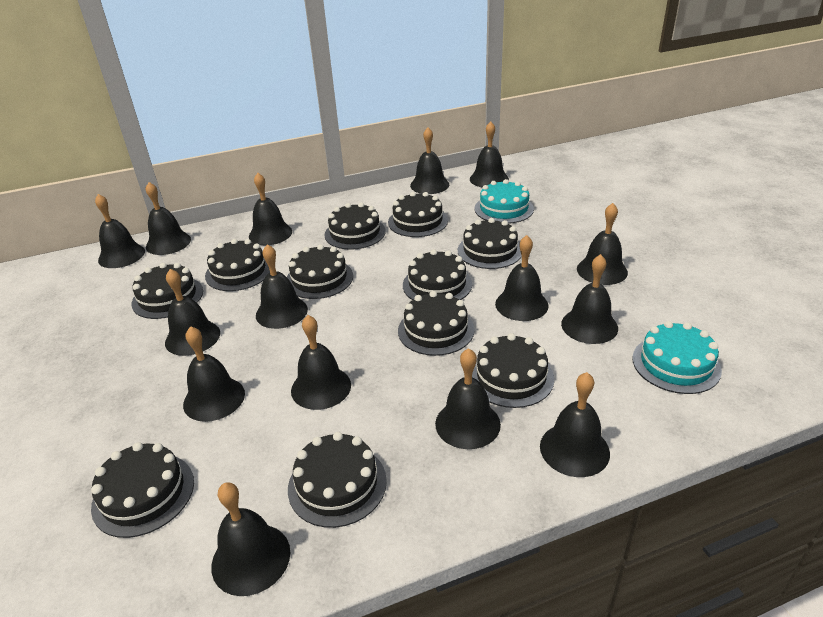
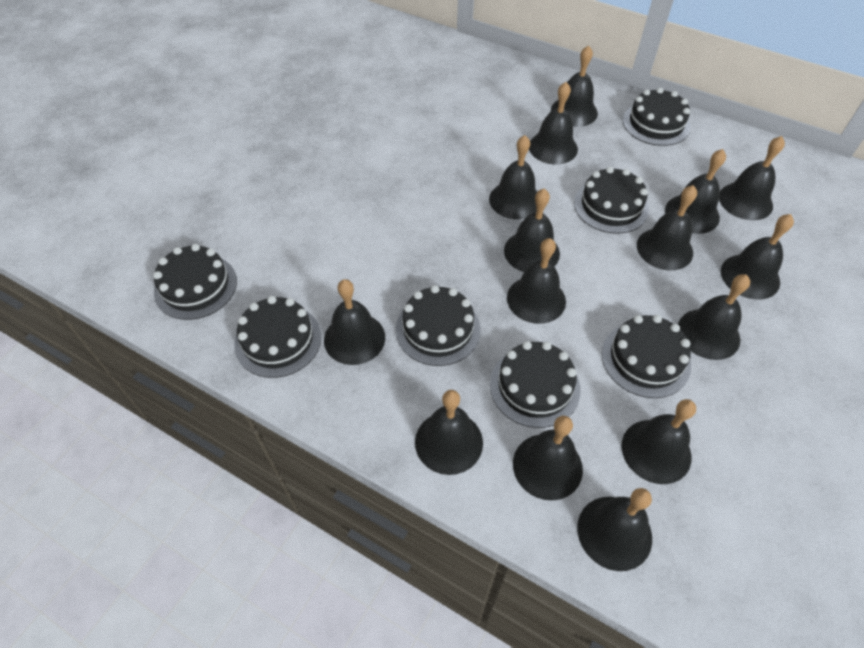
black cake: [91,442,194,538] [132,263,203,319] [205,239,270,291] [287,244,353,299] [288,432,387,528] [324,203,386,250] [388,192,448,237] [398,291,474,356] [403,249,472,300] [458,218,522,269] [472,333,554,408] = 11 -> [153,244,237,320] [235,296,322,378] [396,285,481,366] [490,341,581,428] [574,167,649,234] [602,315,691,398] [623,87,691,146] = 7
turquoise cake: [475,179,534,224] [632,321,722,394] = 2 -> none = 0

